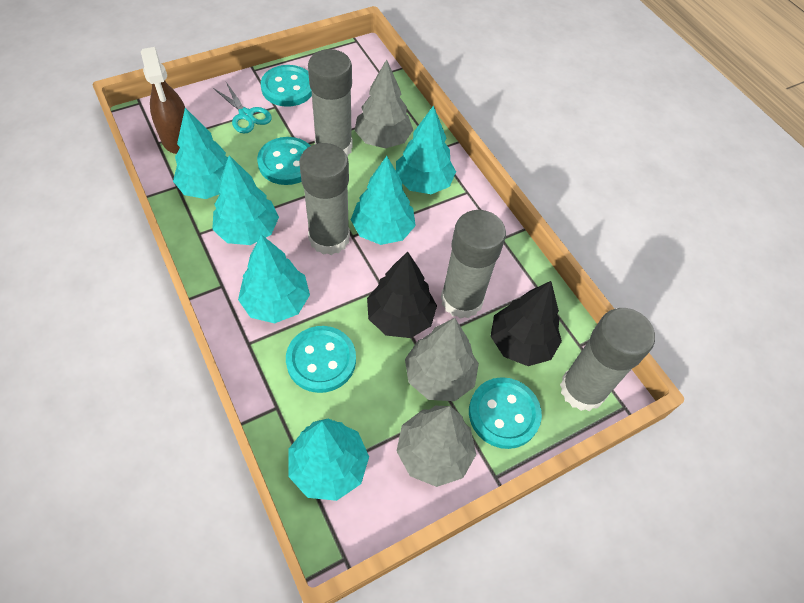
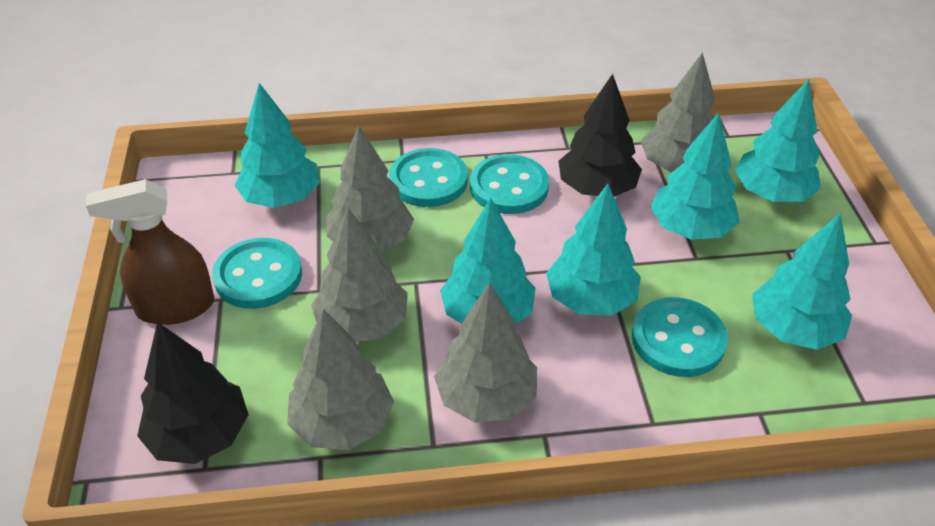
grey glue stick: [299,143,350,255] [308,49,353,157] [441,210,506,319] [560,308,655,411] = 4 -> none = 0
grey tree: [355,59,413,149] [396,406,476,487] [405,318,479,401] = 3 -> [287,309,394,450] [311,208,408,342] [326,126,414,252] [434,283,537,423] [641,52,715,172] = 5
turquoise scissors: [213,82,272,134] = 1 -> none = 0

